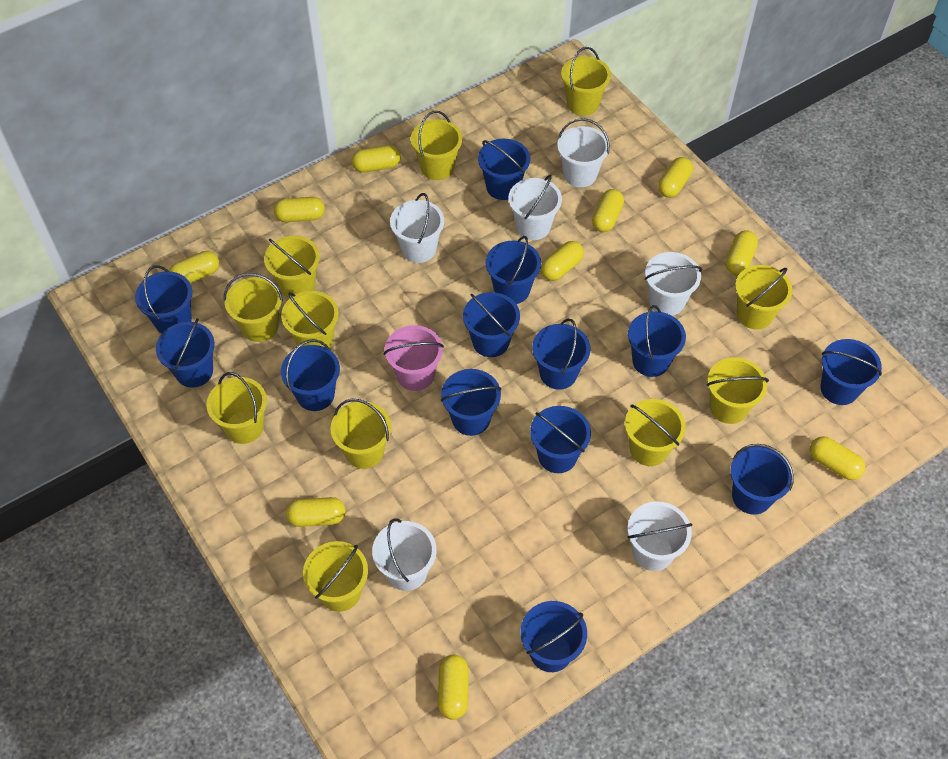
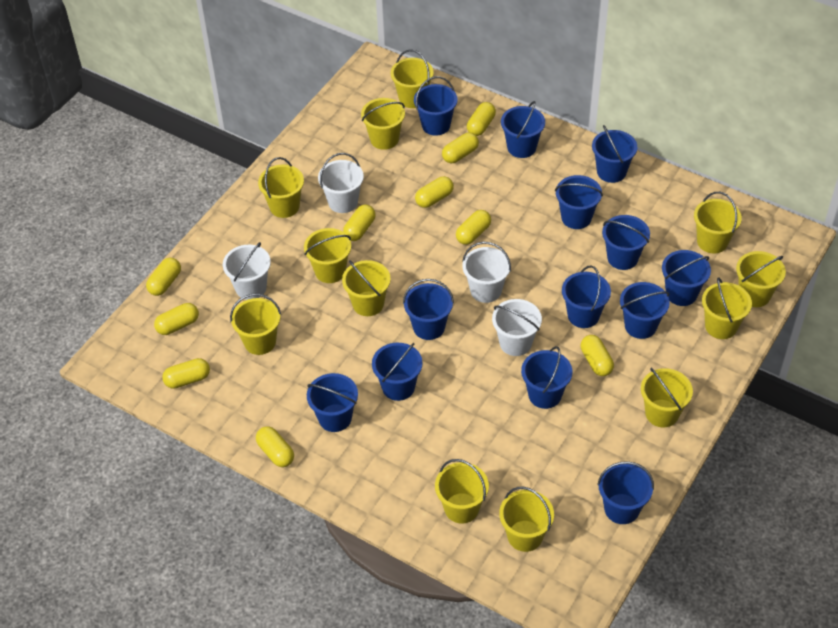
pink bucket: [384,325,444,391] = 1 -> none = 0
white bucket: [372,518,437,591] [390,193,444,263] [508,175,562,240] [557,118,610,187] [628,501,692,571] [645,252,702,316] = 6 -> [223,242,271,300] [318,153,364,213] [462,242,511,303] [492,299,542,356] = 4
yellow bucket: [206,372,267,444] [224,273,283,342] [264,236,320,298] [281,291,339,348] [303,541,368,612] [330,399,391,469] [411,111,462,180] [561,47,611,116] [625,399,686,466] [707,357,769,424] [735,265,792,330] = 11 -> [230,294,281,355] [258,157,304,218] [304,228,351,283] [342,260,391,316] [361,98,405,150] [391,49,434,108] [435,459,489,524] [499,487,554,552] [641,368,693,427] [694,192,742,254] [702,277,752,339] [736,251,786,307] = 12

